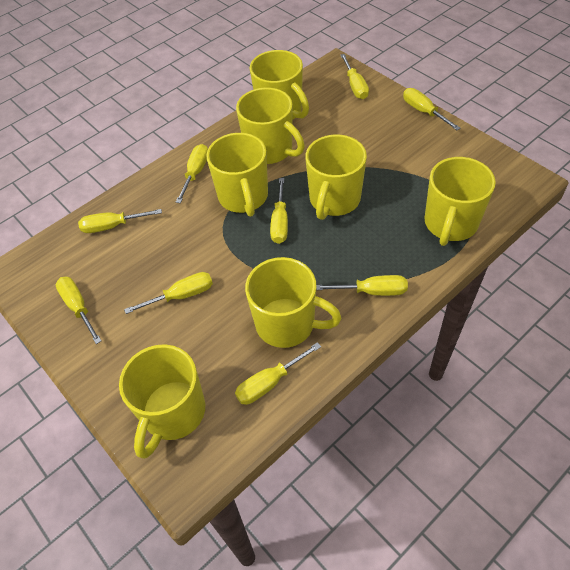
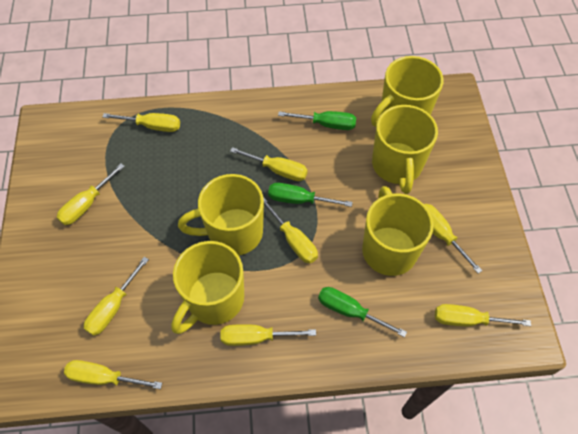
green screwdriver: none = 0 -> [268,183,352,207] [278,111,356,130] [318,287,407,337] = 3
yellow mug: [119,344,205,459] [206,133,268,217] [236,87,305,164] [245,257,341,348] [250,50,309,120] [305,134,367,220] [425,157,496,246] = 7 -> [171,241,244,334] [178,174,264,255] [362,186,434,276] [371,56,444,127] [372,105,438,194] = 5

